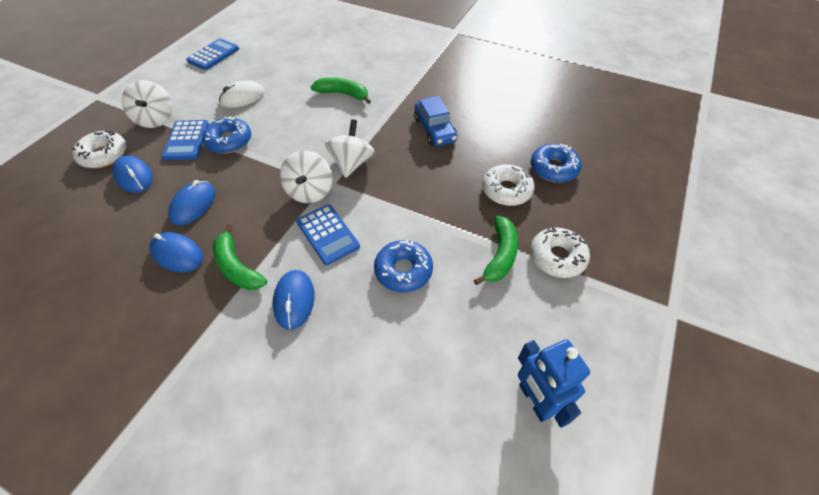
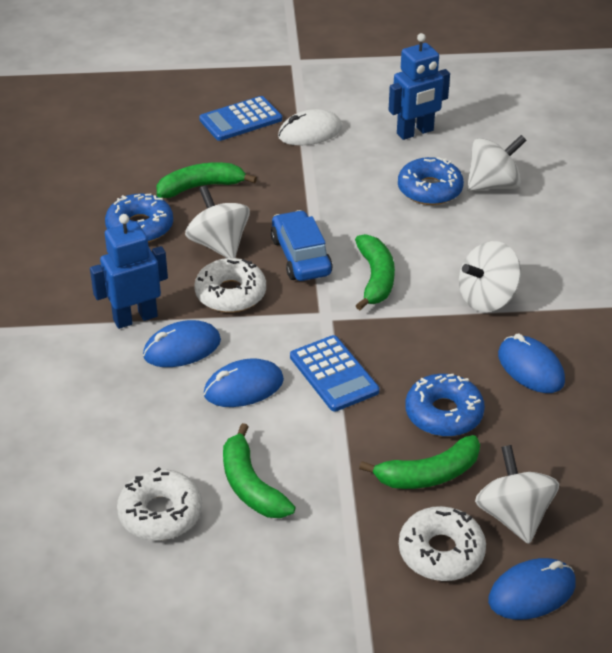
blue calculator: [162,120,209,160] [186,39,239,70] [296,204,360,265] = 3 -> [199,96,282,141] [290,335,379,412] = 2
blue robot: [518,339,590,428] = 1 -> [90,214,168,329] [389,33,450,140] = 2
green banana: [213,224,267,290] [311,77,371,104] [474,216,518,285] = 3 -> [157,162,257,198] [223,423,295,518] [355,234,395,310] [359,435,480,489] = 4
white spinning top: [122,80,172,128] [280,150,333,203] [325,119,375,178] = 3 -> [185,185,250,258] [459,241,521,312] [467,135,527,191] [475,445,559,544] = 4

